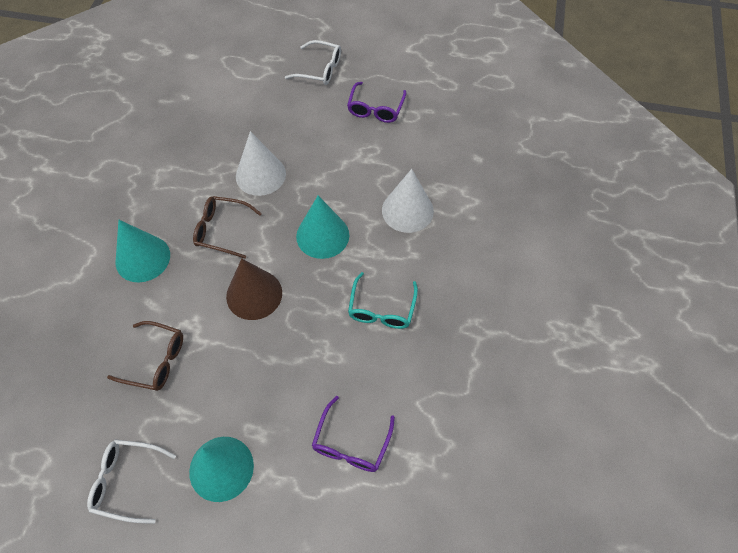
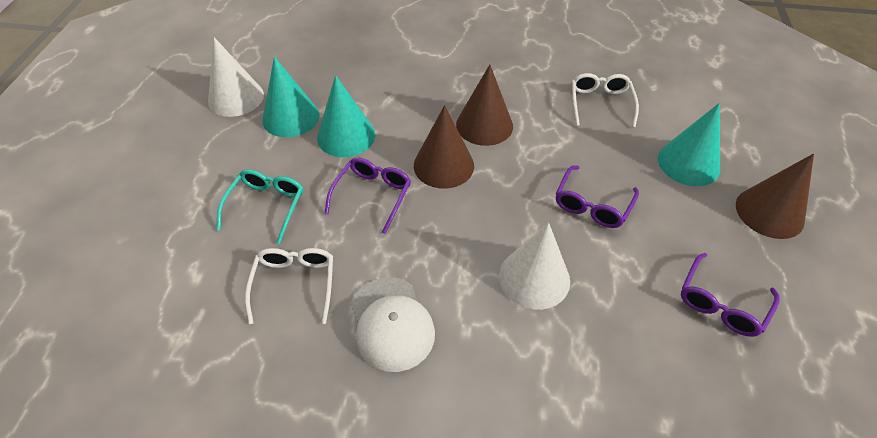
brown cone: [226,258,282,320] = 1 -> [414,105,474,189] [456,65,513,146] [736,153,814,239] = 3
brown glasses: [107,321,183,391] [193,196,262,259] = 2 -> none = 0
purple glasses: [312,396,395,472] [347,82,406,123] = 2 -> [325,158,411,234] [556,165,639,228] [681,253,780,337] = 3
white cap: none = 0 -> [351,277,435,372] = 1

